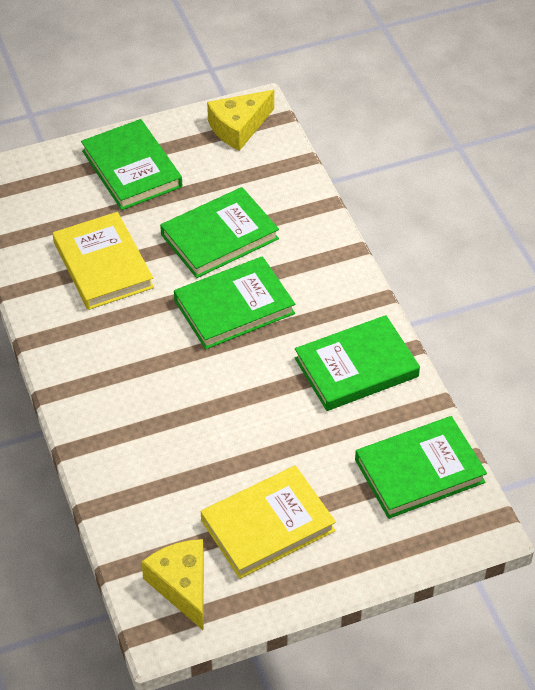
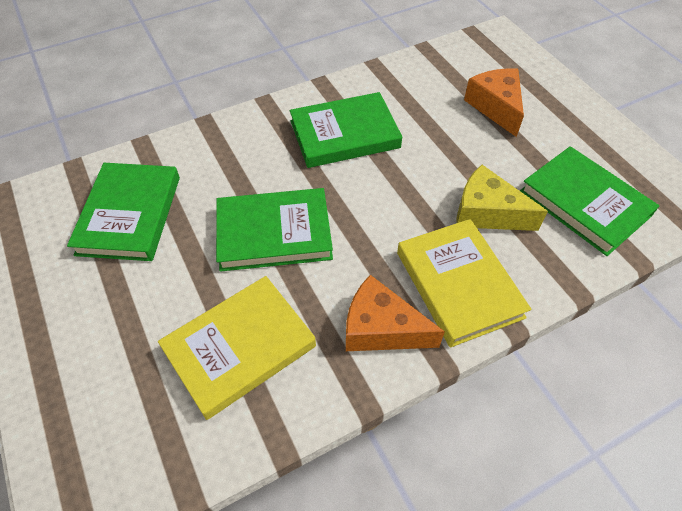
green book: [81,119,182,210] [160,187,279,278] [174,256,295,350] [295,315,420,411] [355,416,487,519] = 5 -> [67,163,180,261] [216,188,333,272] [290,92,402,168] [520,146,659,256] = 4
orange cheese: none = 0 -> [346,275,445,351] [464,68,524,137] = 2
yellow cheese: [141,539,204,630] [207,90,274,151] = 2 -> [456,165,548,231] = 1

